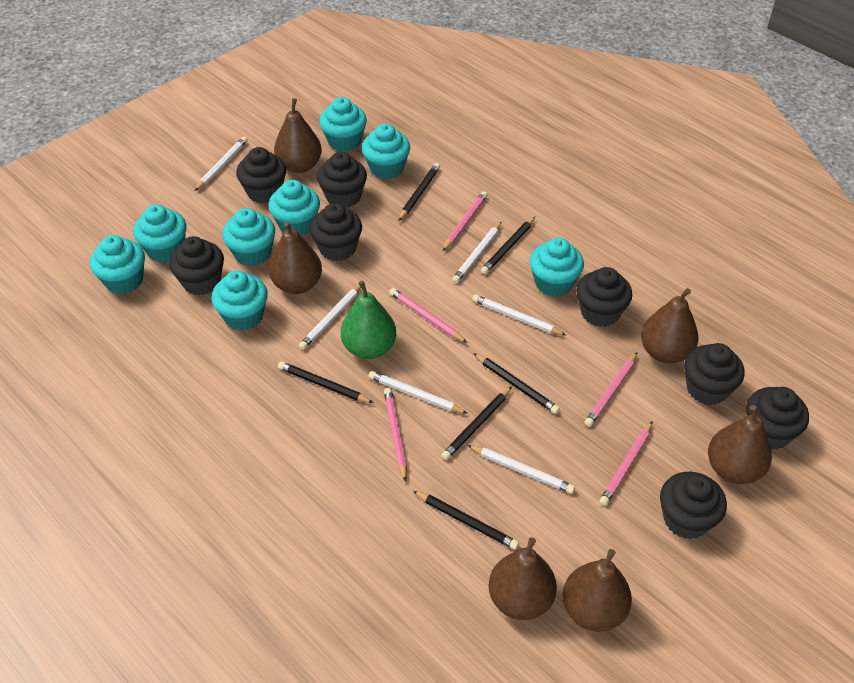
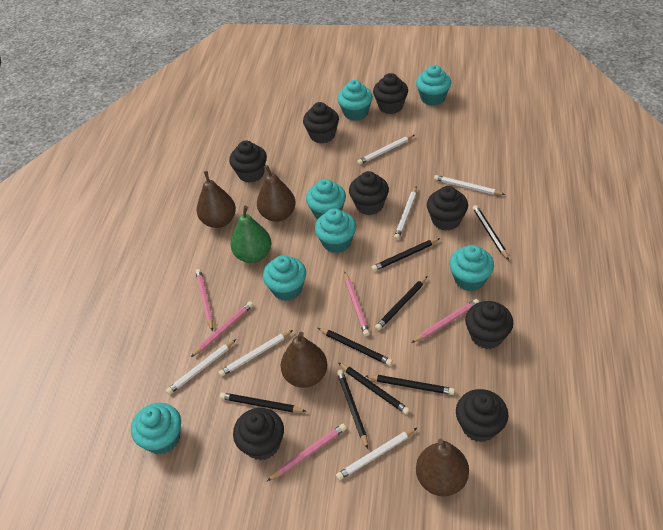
black pencil: [278,361,374,403] [398,163,440,221] [413,491,519,550] [441,386,512,460] [473,353,560,414] [481,217,535,274] = 6 -> [220,392,306,412] [318,328,393,366] [337,370,368,449] [339,363,410,415] [366,375,455,395] [371,238,440,271] [375,276,428,331] [473,205,509,260] = 8
brown pear: [269,221,322,294] [274,98,322,173] [489,537,557,620] [562,549,632,632] [641,288,698,363] [708,405,772,484] = 6 -> [197,171,236,228] [257,165,296,222] [281,332,327,388] [416,439,469,496] = 4
turquoise cupcake: [90,235,145,294] [133,204,187,263] [211,270,268,331] [222,208,276,266] [268,180,320,236] [319,97,367,152] [362,124,410,179] [530,238,584,297] = 8 -> [131,403,181,455] [263,255,306,301] [306,179,346,219] [315,208,356,253] [337,80,373,121] [416,65,451,106] [449,245,494,291] = 7

